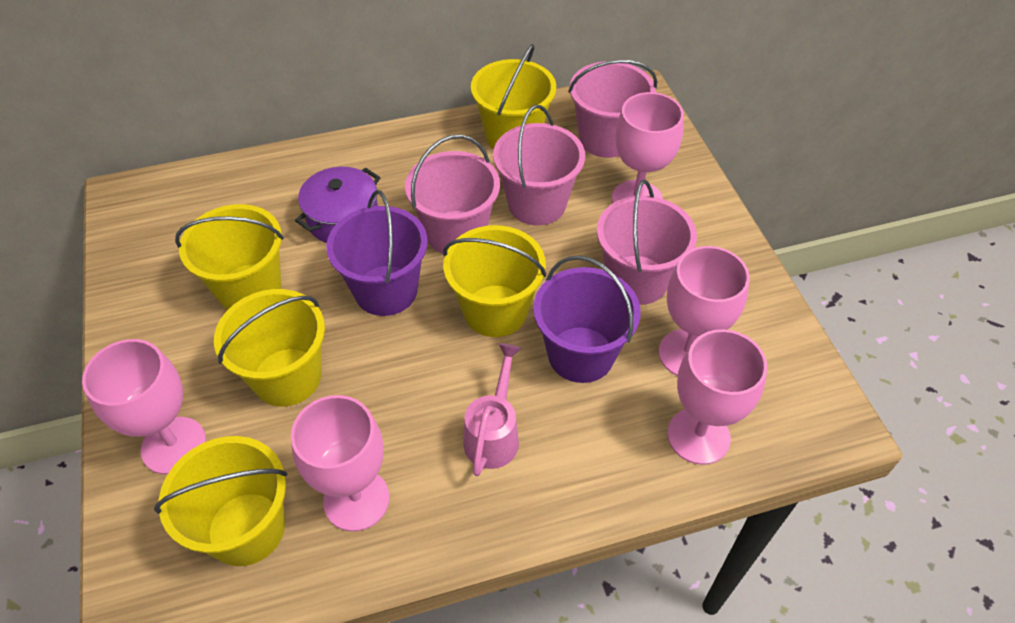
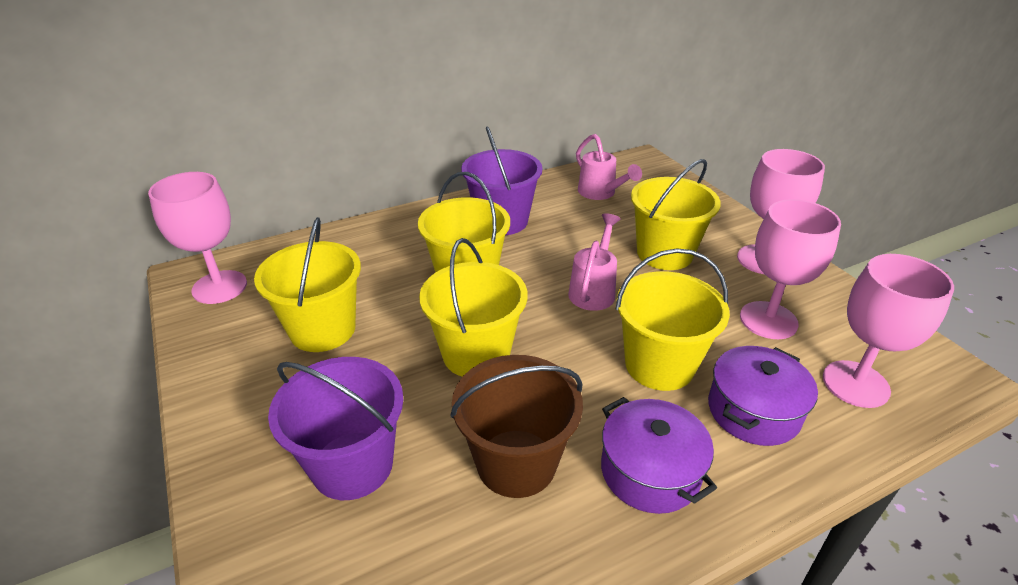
brown bucket: none = 0 -> [450,355,583,498] = 1
pink bucket: [405,134,500,254] [493,105,585,226] [568,60,657,158] [597,180,697,305] = 4 -> none = 0
pink goblet: [82,339,206,474] [291,395,390,531] [612,92,684,203] [658,246,750,376] [667,329,767,465] = 5 -> [148,172,247,304] [737,149,825,274] [740,199,841,339] [823,254,954,408] = 4
pink watering can: [463,343,522,476] = 1 -> [568,213,620,311] [576,134,642,200] = 2
purple pot: [295,167,380,243] = 1 -> [601,397,717,514] [708,346,818,446] = 2

